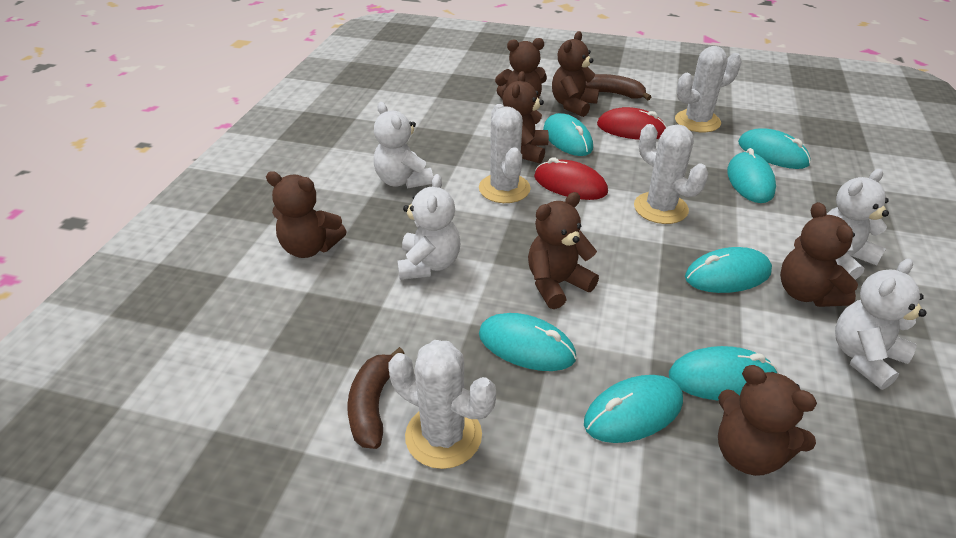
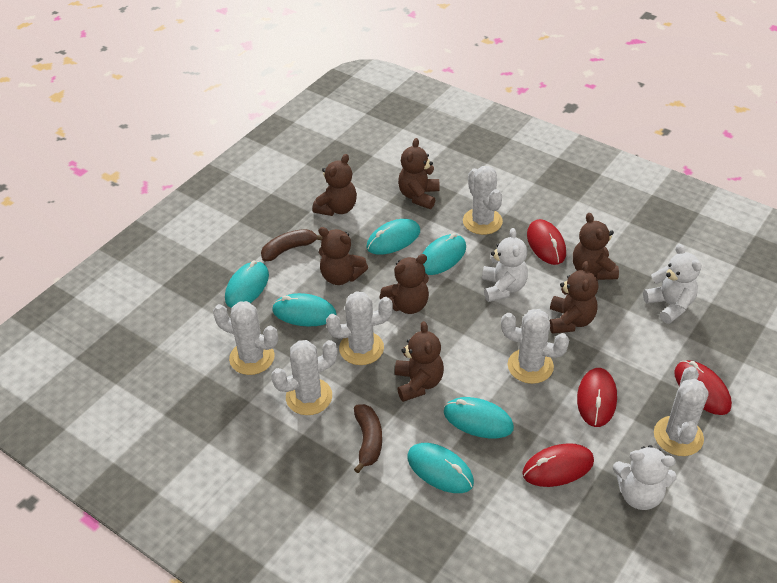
red mouse: [534,157,608,200] [597,107,667,140] = 2 -> [522,443,594,487] [527,219,566,265] [577,368,617,427] [674,360,732,415] = 4
turquoise mouse: [479,313,576,371] [543,113,593,156] [584,375,683,443] [669,346,778,401] [685,247,772,293] [727,148,776,203] [738,128,811,169] = 7 -> [225,261,269,308] [272,293,336,327] [366,219,420,255] [407,443,474,493] [422,233,466,275] [444,397,514,439] = 6
white cactus: [388,340,496,469] [479,104,531,203] [634,124,708,224] [675,46,741,132] = 4 -> [213,301,278,375] [271,340,338,415] [326,291,393,365] [463,166,503,235] [501,309,569,384] [654,366,709,456] = 6
white teddy bear: [374,102,433,189] [397,174,460,280] [826,169,889,280] [835,258,927,390] = 4 -> [482,228,528,302] [613,445,677,510] [643,244,702,324] = 3

